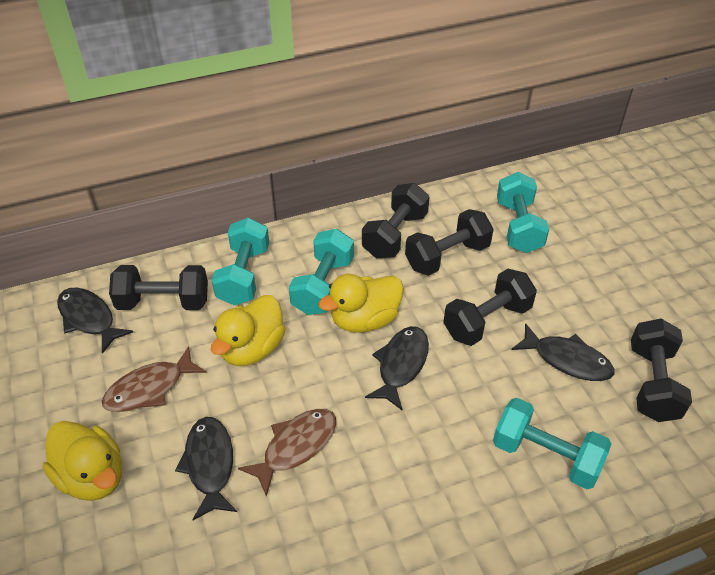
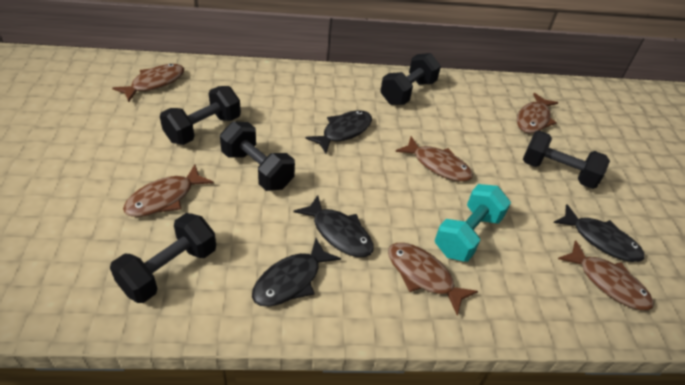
brown fish: [102,346,207,412] [238,409,336,496] = 2 -> [112,64,184,102] [123,164,214,217] [388,243,478,315] [396,136,473,182] [517,93,558,134] [558,240,654,310] = 6
turquoise dumbbell: [212,218,269,305] [289,229,354,315] [493,398,611,489] [497,172,549,253] = 4 -> [435,184,511,262] = 1
yellow duck: [43,421,122,501] [211,295,285,366] [318,274,404,333] = 3 -> none = 0

